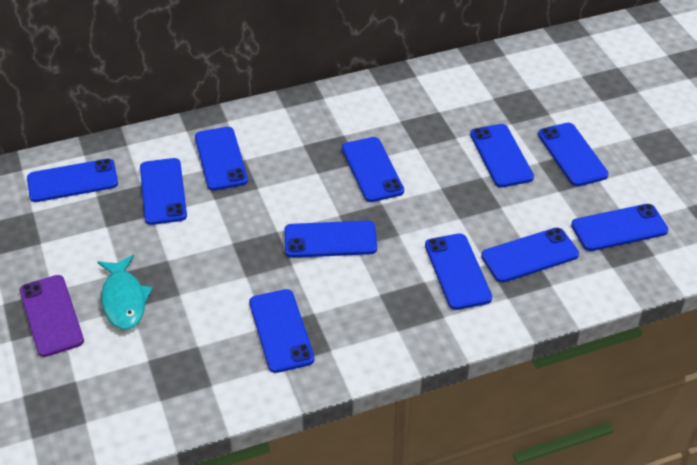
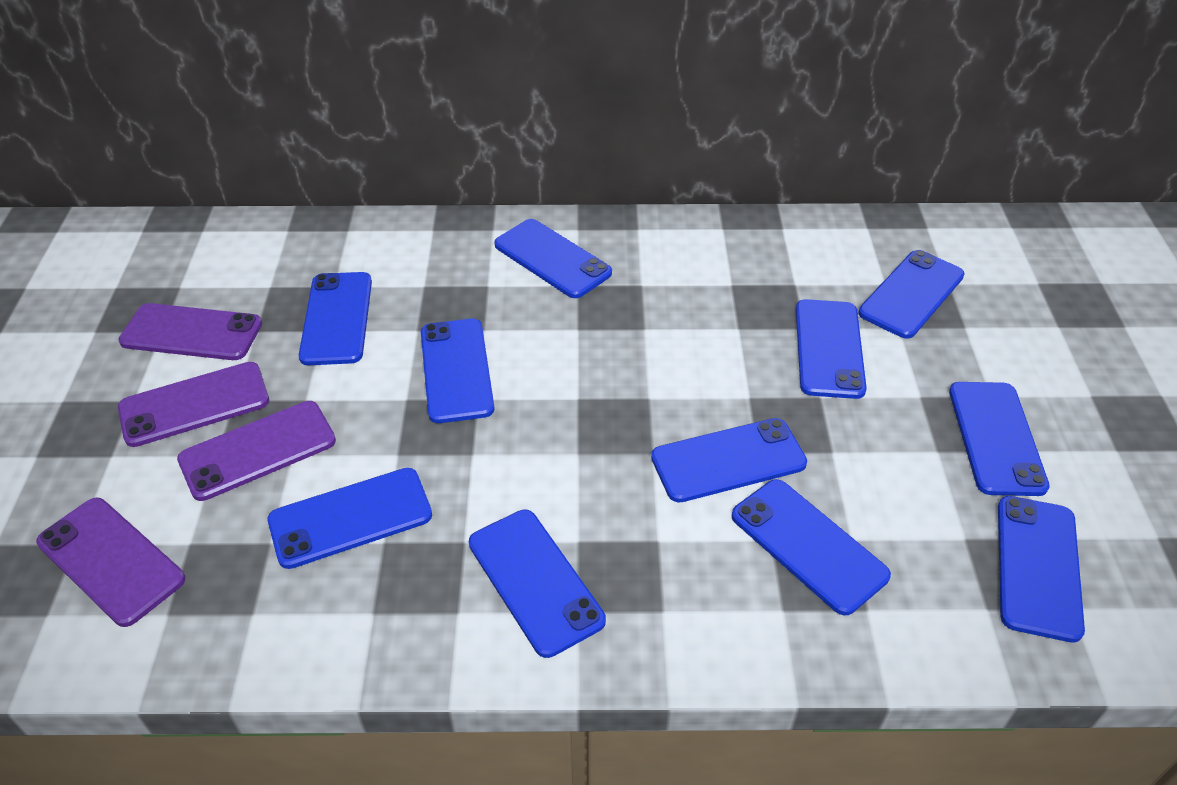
purple phone: [20,275,84,357] = 1 -> [36,498,185,627] [118,303,262,360] [118,362,269,447] [177,401,336,501] = 4
turquoise fish: [97,255,153,330] = 1 -> none = 0

